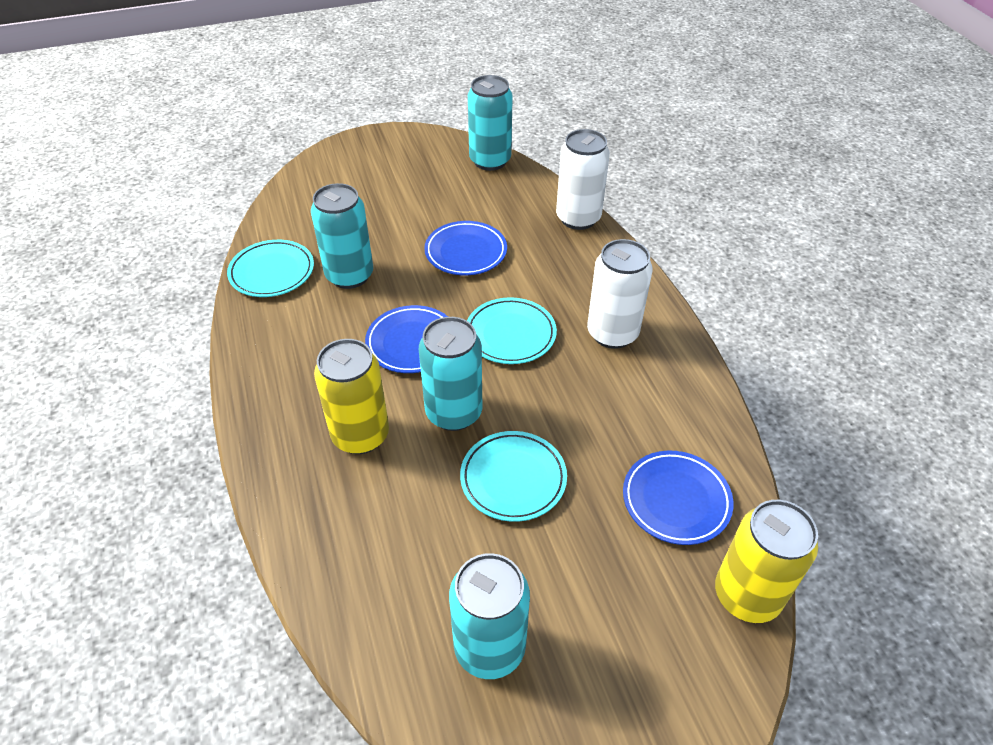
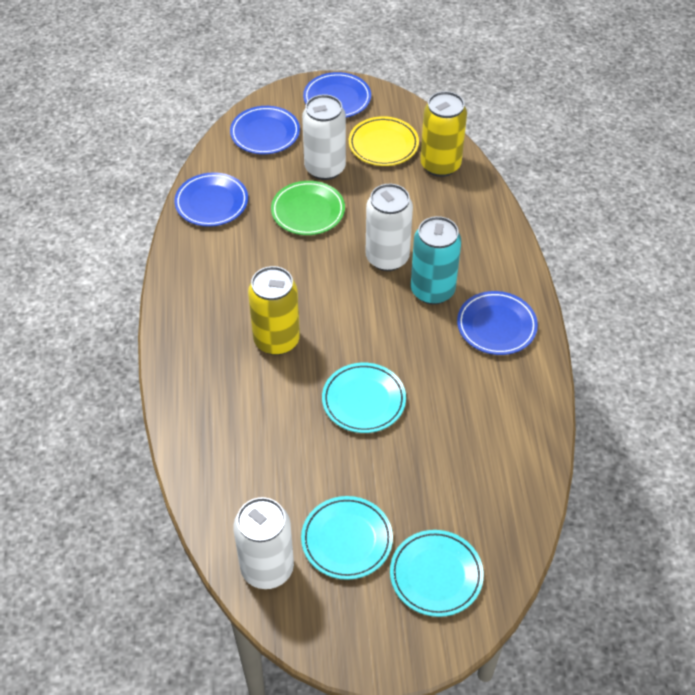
blue plate: [365,305,448,373] [424,221,507,275] [623,451,733,545] = 3 -> [174,172,248,227] [230,106,300,154] [303,72,371,118] [457,291,538,355] = 4
green plate: none = 0 -> [271,181,345,235] = 1
turquoise can: [311,183,373,289] [419,317,482,431] [449,553,530,679] [468,75,513,171] = 4 -> [411,216,461,305] = 1
white can: [556,129,610,230] [587,239,652,349] = 2 -> [233,497,294,589] [302,94,346,180] [366,184,413,271] = 3
yellow plate: none = 0 -> [349,116,419,166] = 1

